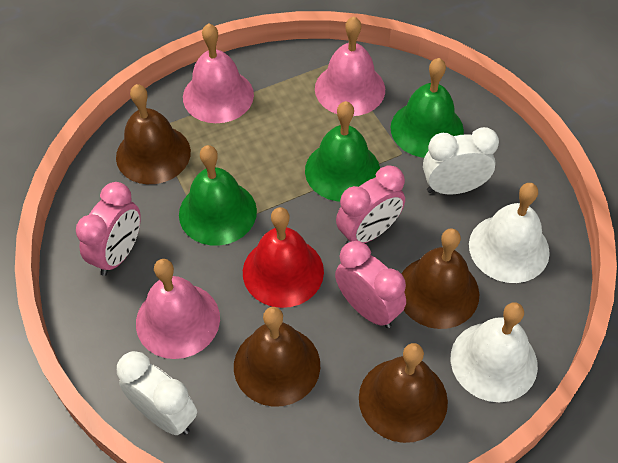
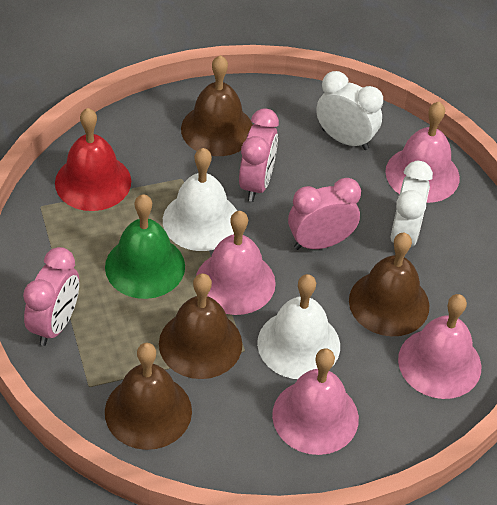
green bell: [179,145,257,246] [305,101,380,201] [390,58,464,158] = 3 -> [105,194,185,299] = 1
pink bell: [136,259,220,359] [183,23,254,123] [315,16,385,116] = 3 -> [196,211,276,315] [272,349,359,455] [385,102,460,203] [398,294,481,399] = 4

